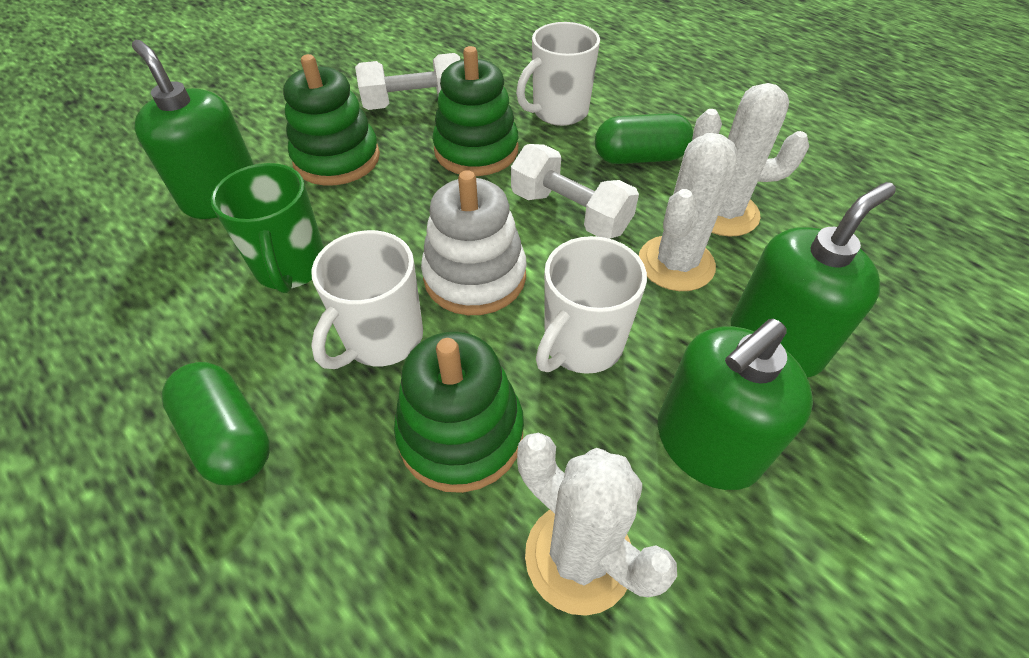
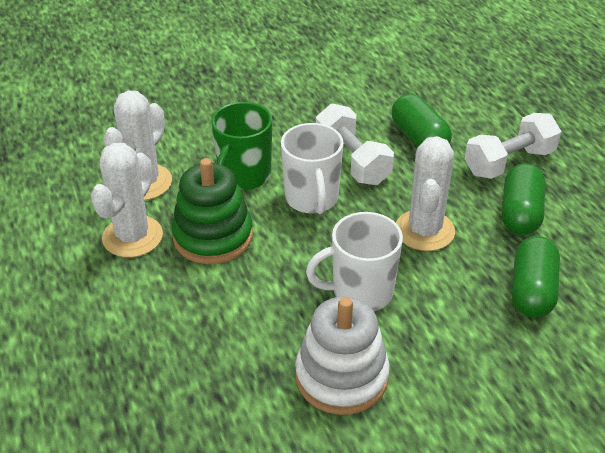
green capsule: [162,362,270,485] [595,113,693,164] = 2 -> [392,94,452,147] [502,164,545,235] [512,236,560,318] = 3
green soap dispenser: [132,40,254,219] [658,319,813,490] [731,182,896,378] = 3 -> none = 0
green stacking toy: [283,54,380,186] [394,332,524,493] [432,46,518,176] = 3 -> [171,158,253,264] = 1
white mug: [311,230,423,369] [516,22,600,126] [536,236,647,374] = 3 -> [281,123,344,214] [306,212,403,311] = 2

